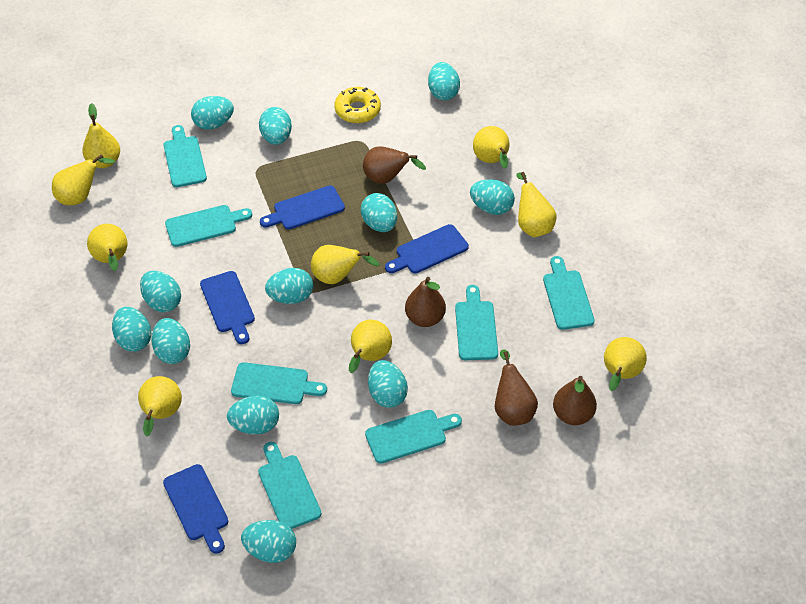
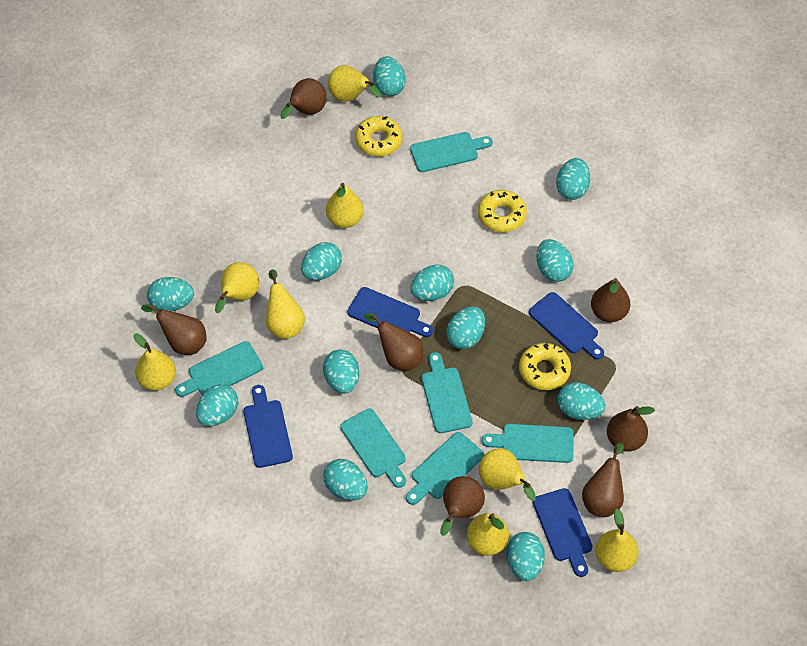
brown pear: [363,146,426,184] [405,277,446,327] [495,349,538,426] [553,376,597,425] = 4 -> [141,304,207,355] [281,78,327,119] [364,313,423,371] [440,476,485,536] [582,443,624,517] [591,278,630,322] [607,406,655,452] = 7
turquoise cutting board: [163,125,207,187] [165,205,252,247] [231,362,327,404] [258,442,322,529] [365,410,462,464] [455,285,498,360] [543,256,595,330] = 7 -> [175,341,263,397] [340,409,406,488] [406,432,484,505] [410,132,493,172] [421,352,472,433] [482,424,574,463] = 6
yellow donut: [334,87,381,123] = 1 -> [355,116,403,156] [478,190,527,232] [519,343,571,390] = 3
yellow pear: [52,154,116,206] [82,103,120,168] [87,224,127,271] [138,376,182,437] [311,245,380,284] [349,320,392,373] [473,126,509,169] [517,172,557,237] [604,337,647,391] = 9 -> [133,333,176,391] [215,262,259,313] [266,269,305,339] [326,183,364,228] [328,65,381,102] [467,513,509,556] [479,448,536,501] [595,509,639,572] = 8

